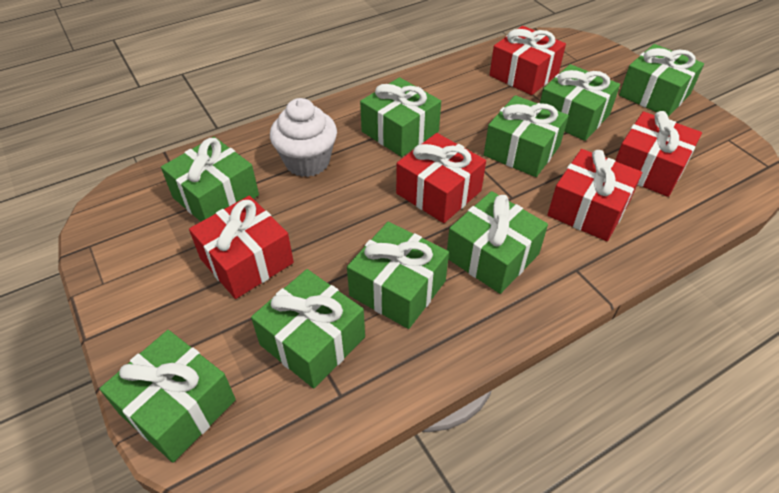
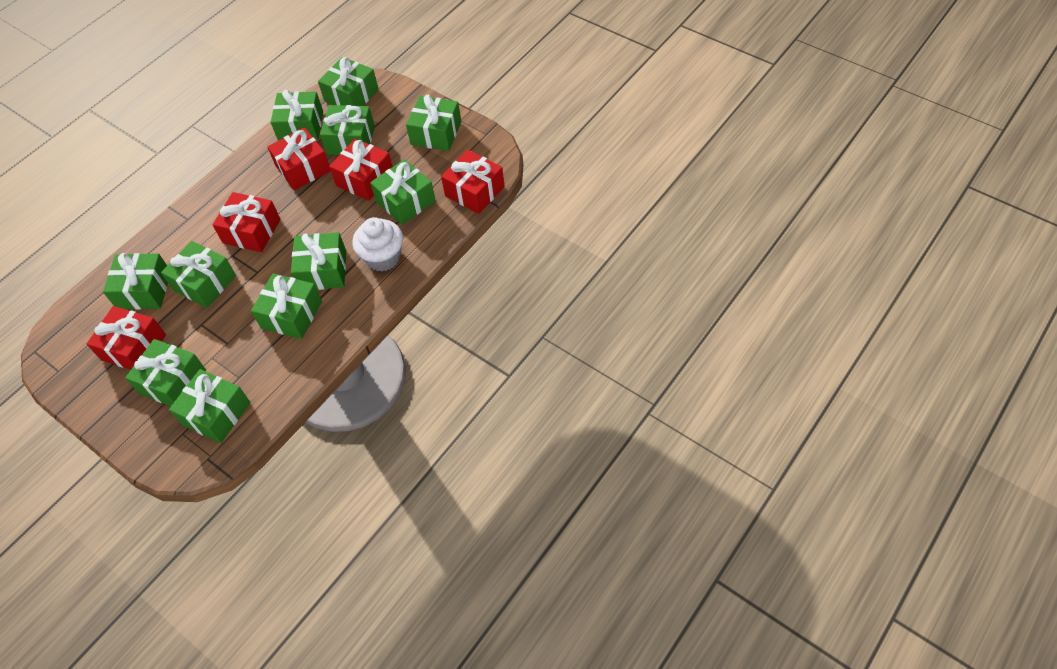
green gift: [100,330,236,463] [161,137,259,222] [251,269,365,388] [347,222,449,329] [360,77,441,157] [447,191,548,294] [484,95,569,177] [540,64,620,141] [619,44,704,117] = 9 -> [103,253,168,310] [125,339,206,406] [161,241,236,308] [169,369,250,443] [251,273,322,339] [271,90,323,141] [291,232,346,290] [318,57,379,106] [320,105,375,155] [370,159,436,225] [406,95,461,151] = 11

